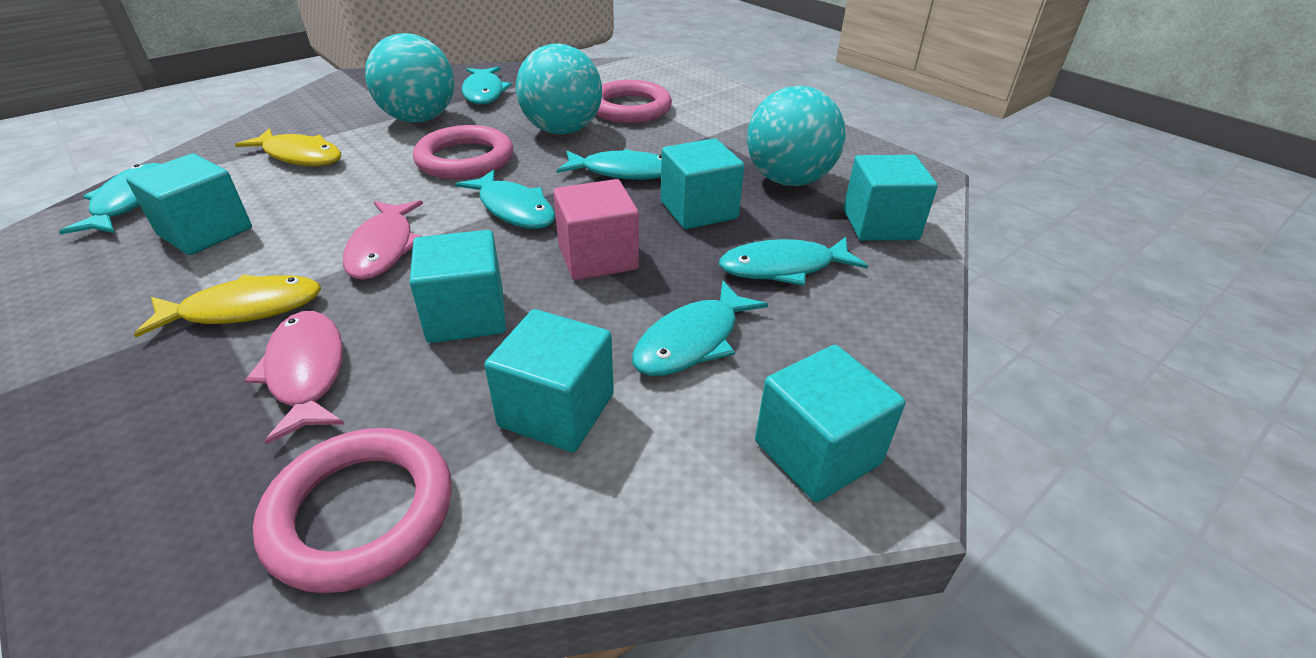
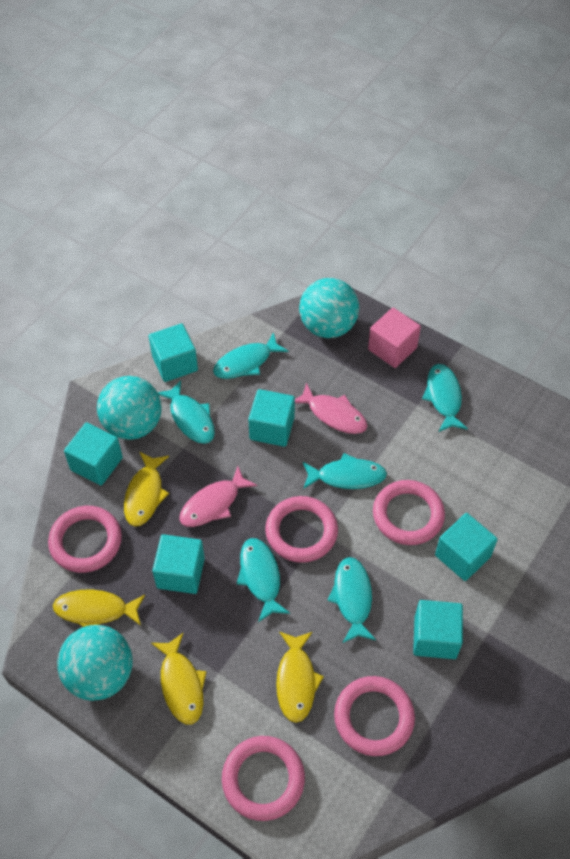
pink ring: [253,428,452,593] [413,125,513,180] [596,80,672,123] = 3 -> [48,506,122,573] [222,736,305,821] [265,496,338,563] [334,676,415,756] [373,480,445,545] = 5
yellow fish: [134,275,321,337] [235,128,341,166] = 2 -> [53,589,145,627] [124,452,169,527] [151,633,207,725] [276,632,324,723] = 4

